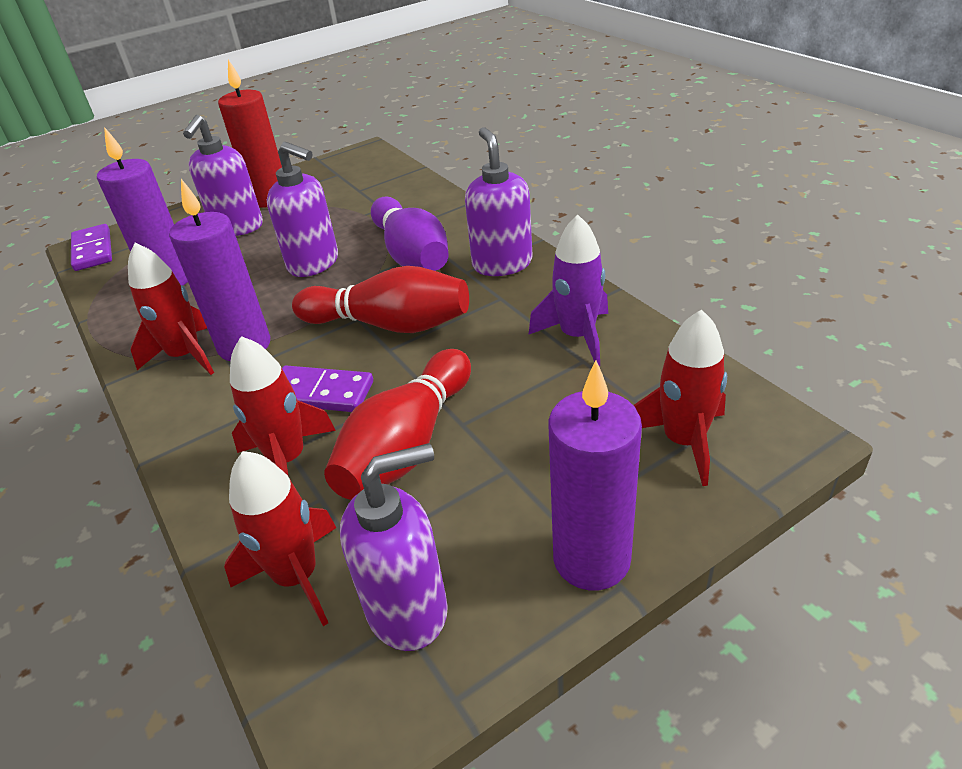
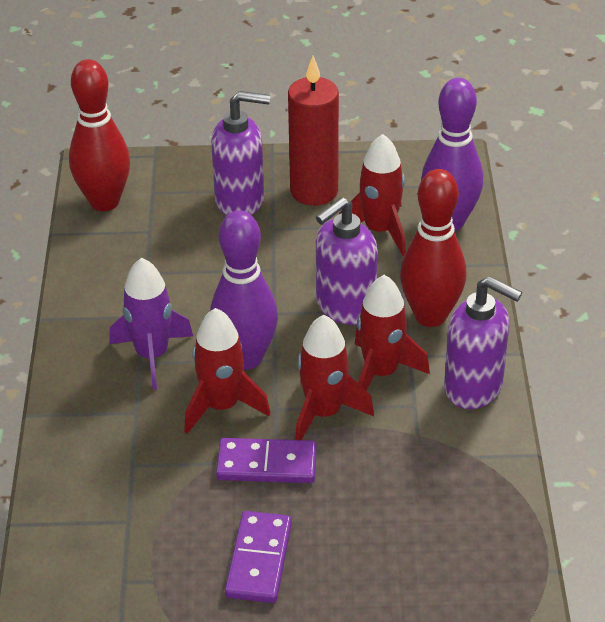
purple bowling pin: [371,197,449,271] = 1 -> [210,210,278,370] [421,78,483,231] = 2
purple candle: [97,127,188,285] [169,179,270,361] [548,360,642,590] = 3 -> none = 0
purple soap dispenser: [183,115,263,236] [267,142,338,277] [340,443,448,651] [465,127,533,276] = 4 -> [211,91,270,215] [316,197,378,325] [444,276,522,409] = 3

